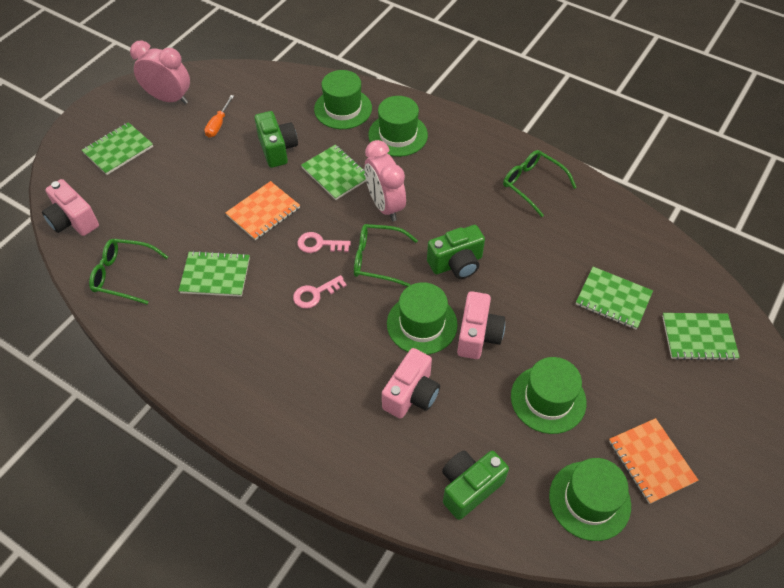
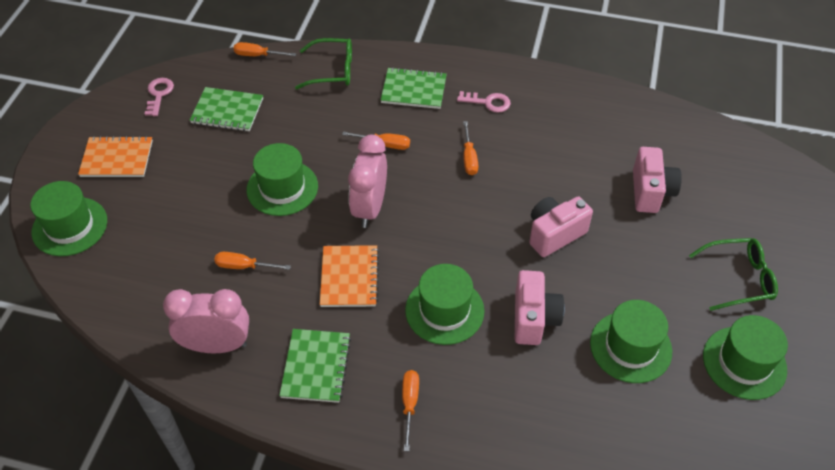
green camera: [254,111,298,168] [427,225,485,279] [442,451,509,520] = 3 -> none = 0
green glasses: [89,239,168,304] [354,224,418,287] [503,150,577,217] = 3 -> [295,38,352,89] [689,238,778,311] = 2
green notebook: [82,122,153,175] [179,251,250,297] [301,144,366,200] [576,267,653,329] [662,313,740,361] = 5 -> [190,87,263,132] [279,329,351,403] [381,67,447,109] = 3
orange screwdriver: [205,95,234,138] = 1 -> [214,252,291,270] [233,42,297,56] [342,131,410,150] [402,370,419,451] [463,121,478,175] = 5

